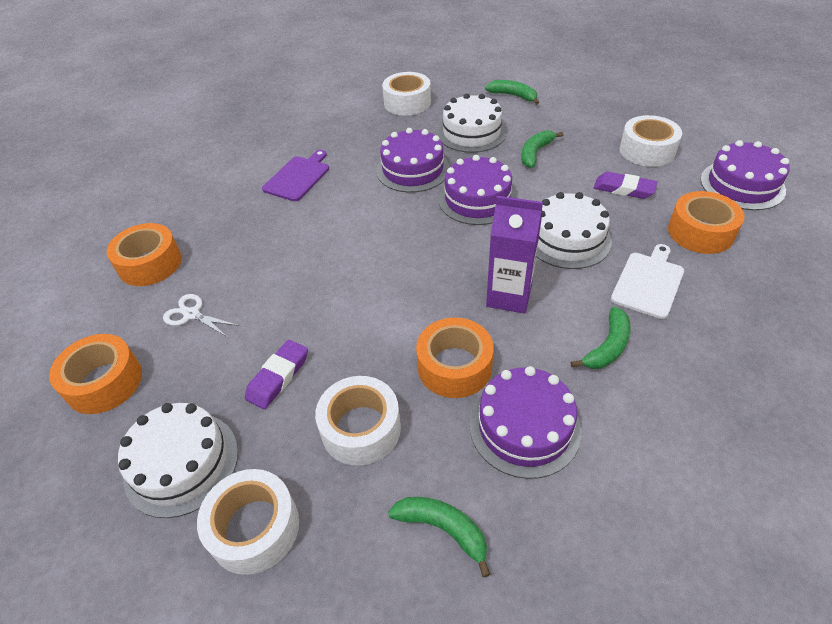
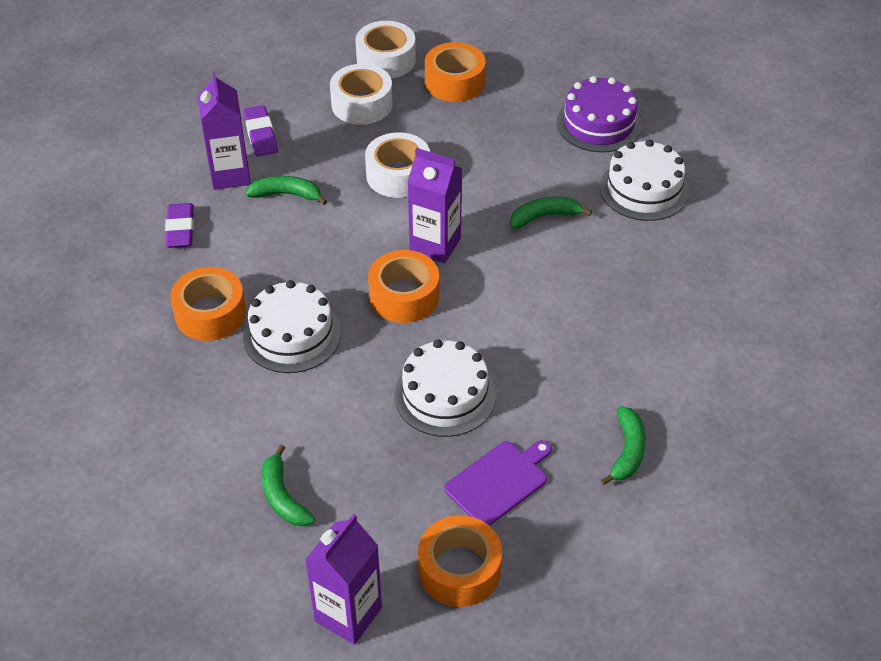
purple cake: [376,128,450,193] [438,155,517,225] [469,366,581,479] [701,140,790,210] = 4 -> [557,76,642,153] = 1
purple carton: [486,196,543,314] = 1 -> [198,71,251,190] [305,514,382,645] [407,148,462,263] = 3
white cutting board: [611,244,684,319] = 1 -> none = 0
white scissors: [163,294,239,337] = 1 -> none = 0
white tape: [197,469,299,575] [315,376,401,466] [382,72,431,116] [620,115,682,167] = 4 -> [330,64,393,125] [355,21,416,79] [365,132,430,198] = 3

